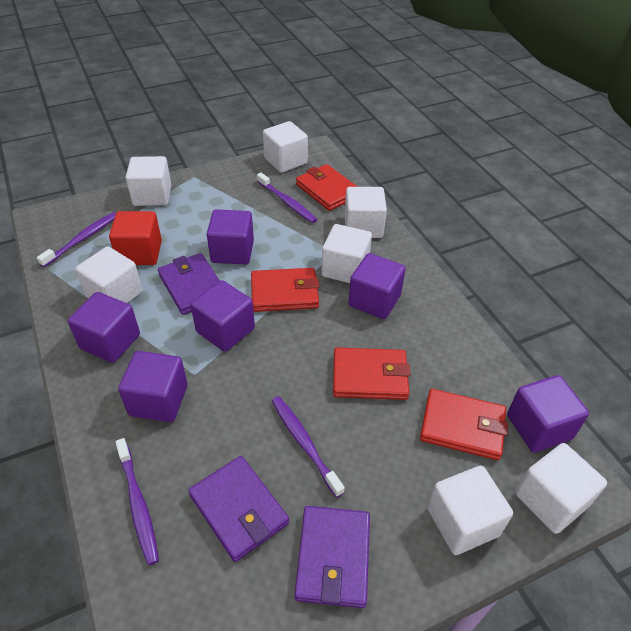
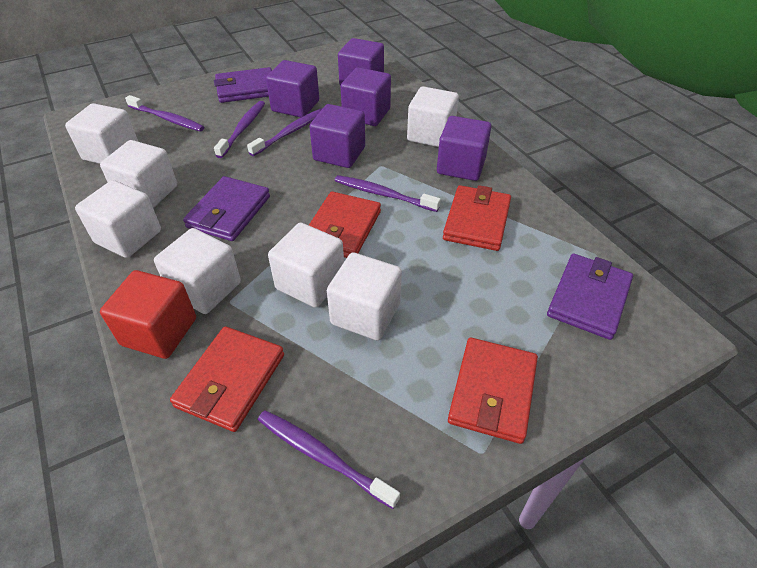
purple cube: [68,292,140,363] [118,351,188,422] [191,280,255,352] [207,209,254,264] [348,253,406,319] [507,375,589,453] = 6 -> [266,60,319,117] [309,104,365,168] [338,38,384,86] [340,67,391,126] [437,116,491,181] = 5
purple toothbrush: [37,212,116,267] [116,438,159,565] [257,173,317,223] [272,396,345,498] = 4 -> [125,95,204,132] [214,101,265,158] [247,108,322,156] [258,410,400,509] [335,175,441,212] = 5

